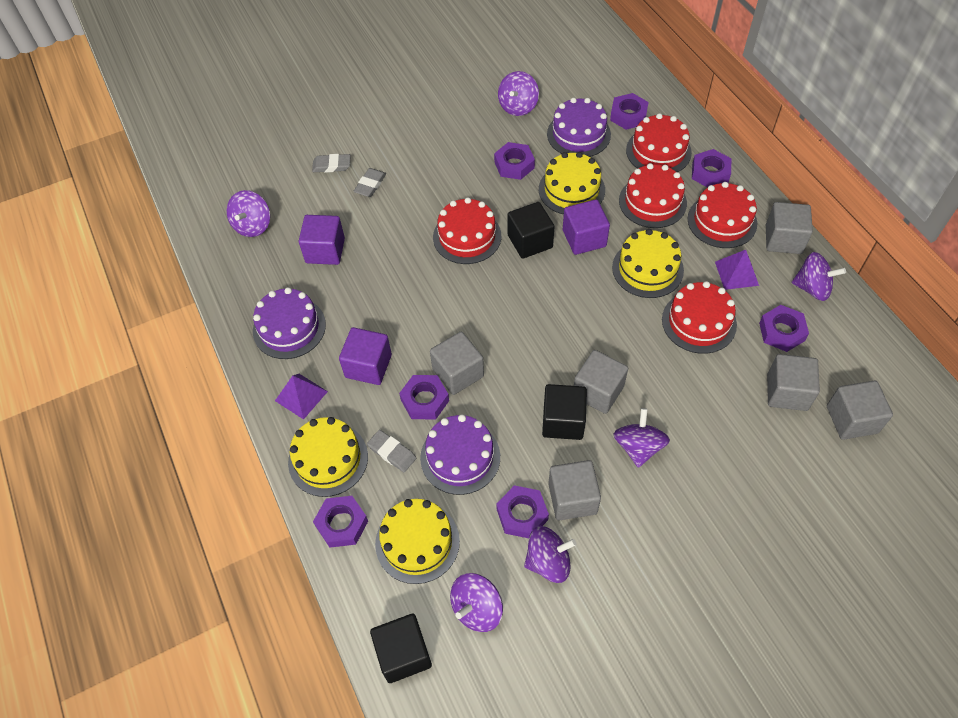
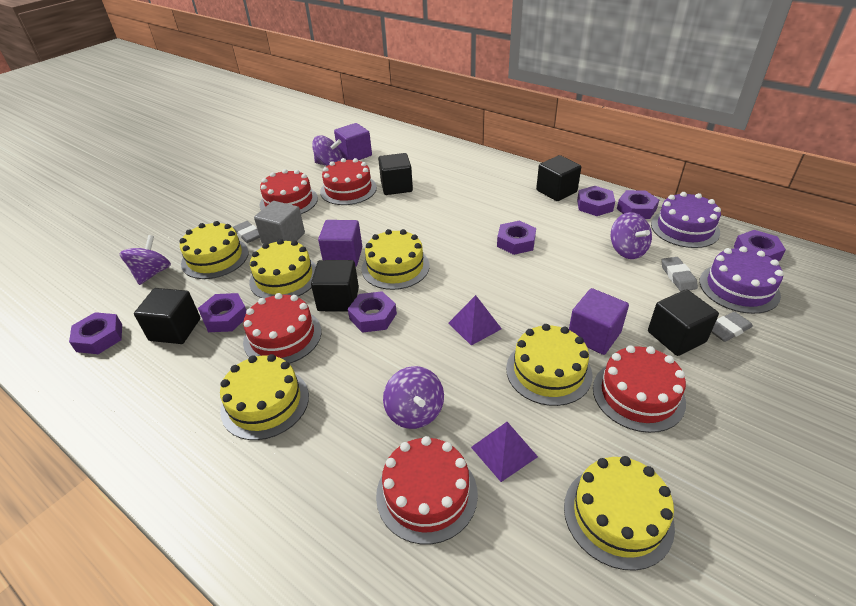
black cube: [370,614,432,683] [507,202,554,259] [542,384,587,440] = 3 -> [134,288,200,344] [311,260,359,311] [378,153,413,195] [536,155,581,201] [648,289,719,356] = 5
grey cube: [430,331,484,395] [548,460,601,520] [574,350,628,414] [766,202,813,254] [767,354,820,411] [827,380,893,440] = 6 -> [254,201,305,244] = 1
purple cake: [253,287,326,359] [420,414,500,495] [547,98,611,157] = 3 -> [651,192,721,248] [699,246,784,314] = 2
purple spinning top: [227,190,270,237] [450,573,503,632] [498,71,539,116] [524,526,577,583] [613,408,670,468] [792,252,846,301] = 6 -> [120,235,171,285] [312,135,342,166] [383,366,444,429] [611,212,652,259] = 4
yellow cake: [288,417,368,497] [375,499,460,584] [539,152,605,214] [612,229,684,298] = 4 -> [180,221,249,279] [220,354,309,440] [249,239,316,299] [361,229,430,290] [506,324,593,406] [564,456,675,571] = 6

